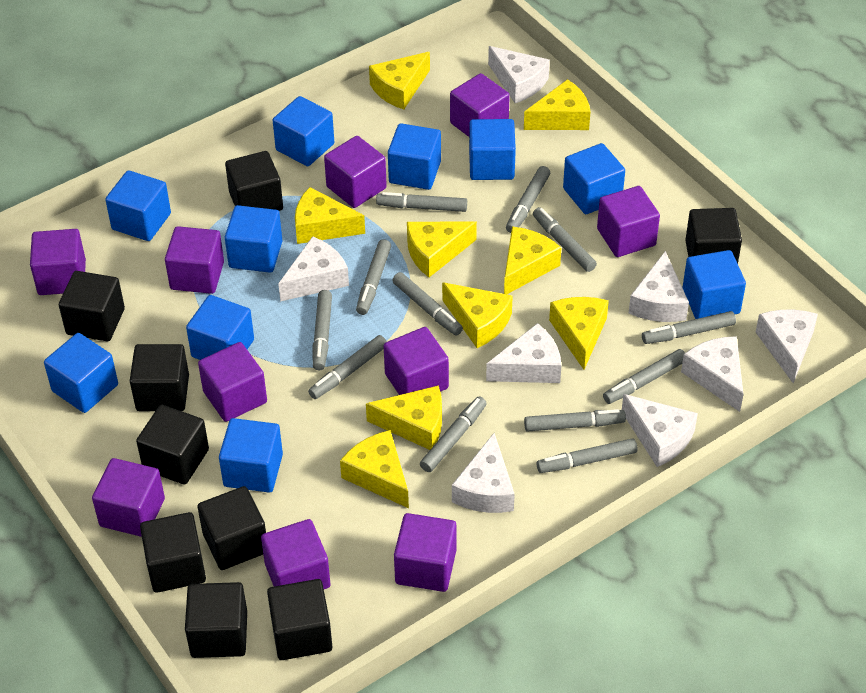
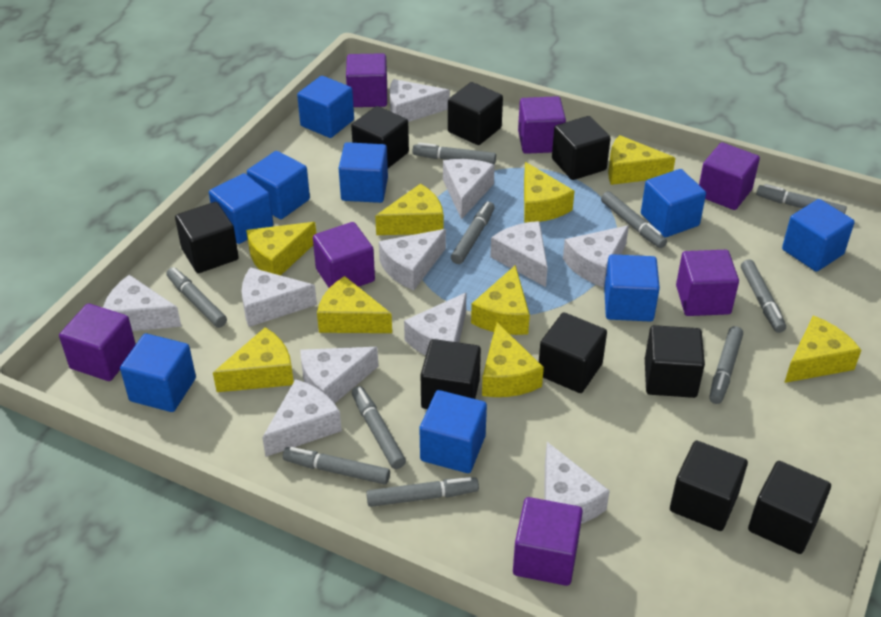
blue cube: [44,333,118,413] [105,170,171,241] [186,295,254,360] [219,418,283,492] [225,205,282,273] [273,96,334,166] [388,123,441,190] [469,119,516,180] [563,143,625,214] [683,250,746,319] = 10 -> [120,333,196,412] [209,173,273,244] [247,151,310,219] [297,76,354,138] [339,142,388,203] [420,390,487,473] [604,254,660,321] [641,169,706,237] [782,199,855,272] = 9
grey marker: [308,335,387,399] [313,290,332,370] [356,239,391,315] [376,192,467,212] [392,272,463,335] [420,397,487,472] [506,166,550,233] [524,409,626,432] [533,207,597,272] [537,438,638,473] [603,349,685,404] [642,311,736,344] = 12 -> [166,267,227,328] [283,447,390,485] [352,386,406,469] [366,477,479,507] [412,143,496,165] [451,202,495,264] [601,191,667,248] [709,326,743,404] [741,259,786,333] [756,184,847,214] = 10
purple cube: [30,229,86,295] [92,458,165,537] [165,226,224,294] [198,342,267,422] [261,519,330,589] [324,136,387,208] [384,327,449,395] [394,513,456,592] [450,73,510,137] [597,186,660,257] = 10 -> [59,303,136,381] [313,222,375,288] [346,53,387,107] [513,497,583,586] [518,96,566,154] [676,250,739,316] [699,143,760,210] = 7
white cheese: [278,236,349,301] [452,433,515,513] [486,323,562,383] [488,46,550,103] [622,394,698,467] [629,251,689,322] [681,336,744,412] [756,310,818,383] = 8 -> [103,275,182,331] [242,267,317,327] [262,379,342,457] [300,347,378,403] [379,229,446,290] [390,79,450,122] [404,293,466,356] [443,159,495,219] [490,221,548,287] [544,442,610,524] [563,225,629,287] = 11

